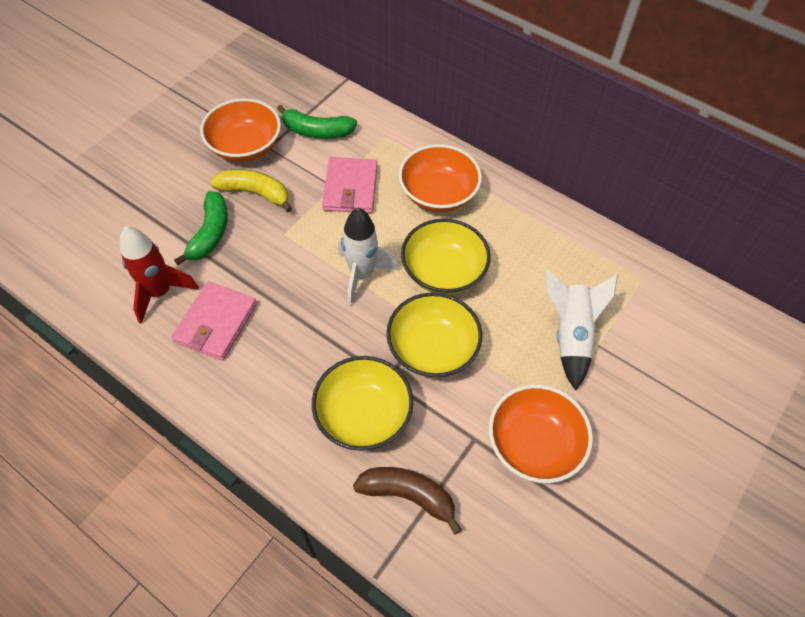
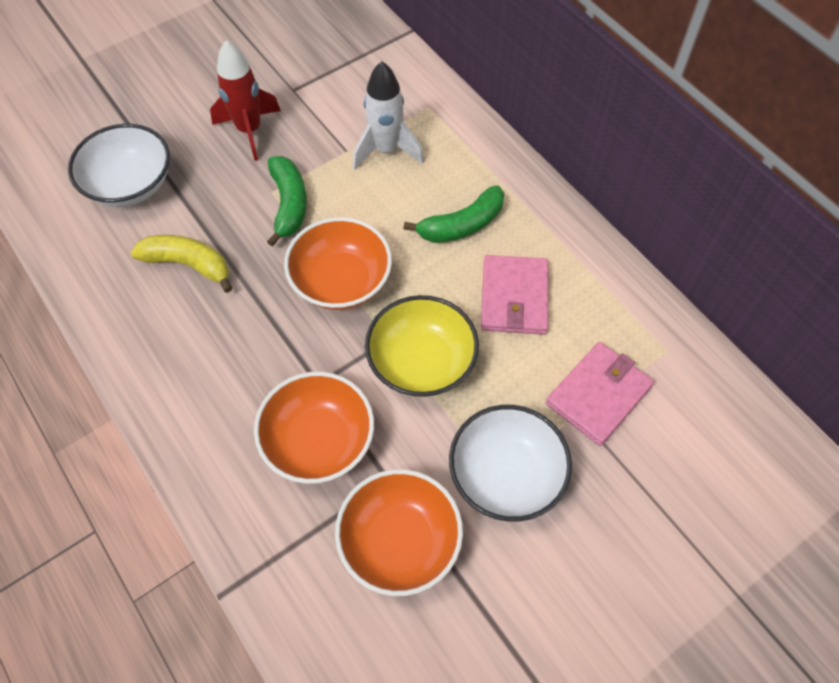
brown banana: [353,467,462,535] = 1 -> none = 0
white bowl: none = 0 -> [68,124,170,207] [449,405,572,522] = 2
white rocket: [338,208,399,305] [546,270,618,391] = 2 -> [353,61,424,170] = 1
yellow bowl: [312,356,414,451] [386,292,482,378] [401,219,491,295] = 3 -> [365,295,479,397] = 1

